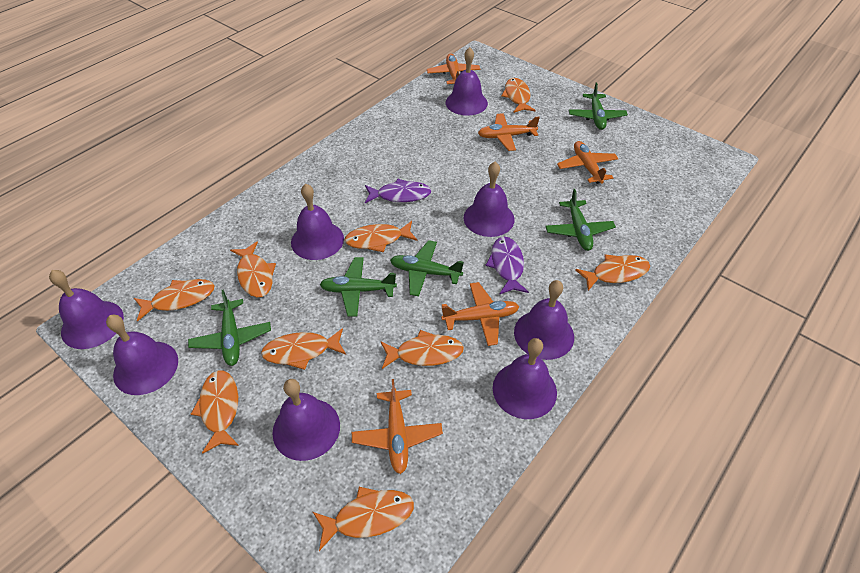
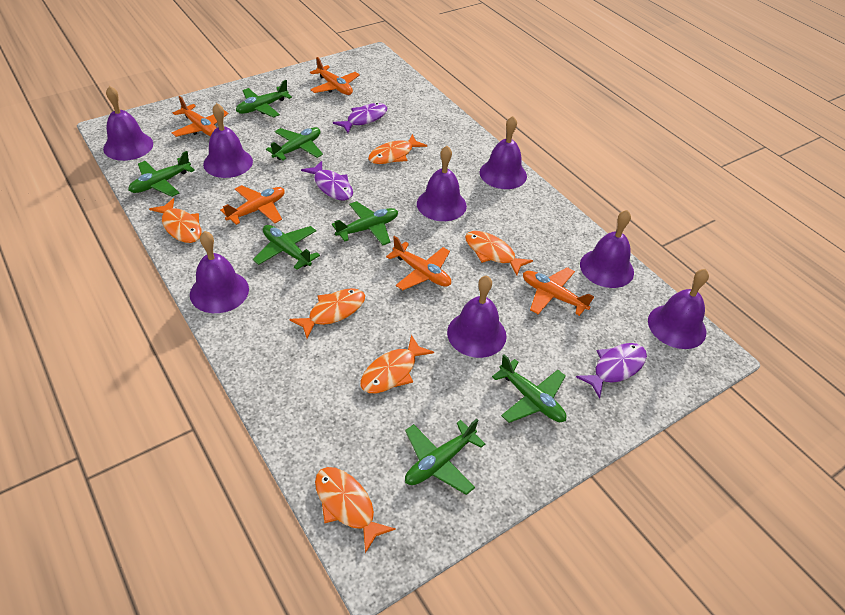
green plane: [188,289,271,366] [320,257,397,317] [390,240,464,296] [545,189,616,251] [569,83,628,130] = 5 -> [128,151,195,197] [236,80,292,118] [253,225,320,270] [266,127,323,161] [332,201,398,245] [405,419,485,495] [492,355,566,423] = 7
orange fish: [134,279,215,322] [191,370,239,454] [230,241,276,298] [261,328,346,370] [313,487,414,551] [344,221,417,252] [380,330,464,369] [501,78,536,113] [575,254,650,291] = 9 -> [149,198,202,243] [289,288,365,338] [315,467,396,553] [361,335,434,393] [368,134,427,164] [465,231,533,276] = 6
purple fish: [365,179,431,203] [486,237,529,295] = 2 -> [301,161,353,201] [333,103,387,133] [576,343,647,398] = 3

